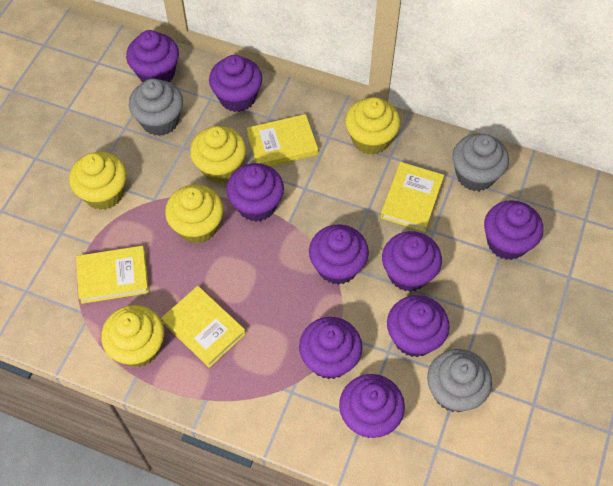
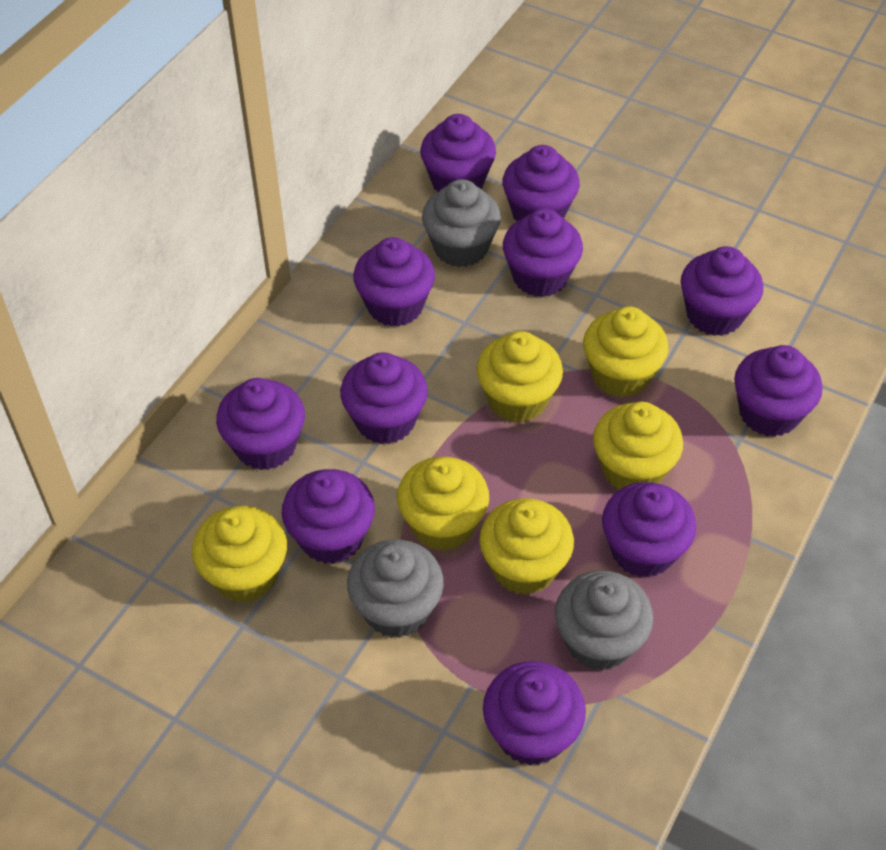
purple cupcake: [126,30,179,82] [209,55,262,112] [226,163,284,222] [299,317,362,379] [309,224,369,285] [339,374,405,438] [382,231,442,292] [387,295,450,357] [484,200,543,260] = 9 -> [216,378,305,470] [282,469,375,564] [340,352,428,444] [353,237,435,327] [420,114,496,192] [483,661,586,766] [503,145,580,222] [503,208,583,297] [602,482,696,578] [681,246,763,336] [734,345,822,437] = 11
yellow book: [76,246,149,304] [161,286,246,368] [247,114,318,166] [381,162,444,232] = 4 -> none = 0
yellow cupcake: [69,152,127,210] [101,305,164,367] [165,185,224,244] [190,126,246,183] [345,97,400,155] = 5 -> [192,506,287,603] [397,457,489,551] [477,331,563,423] [479,498,574,595] [583,306,668,397] [593,402,683,490] = 6

